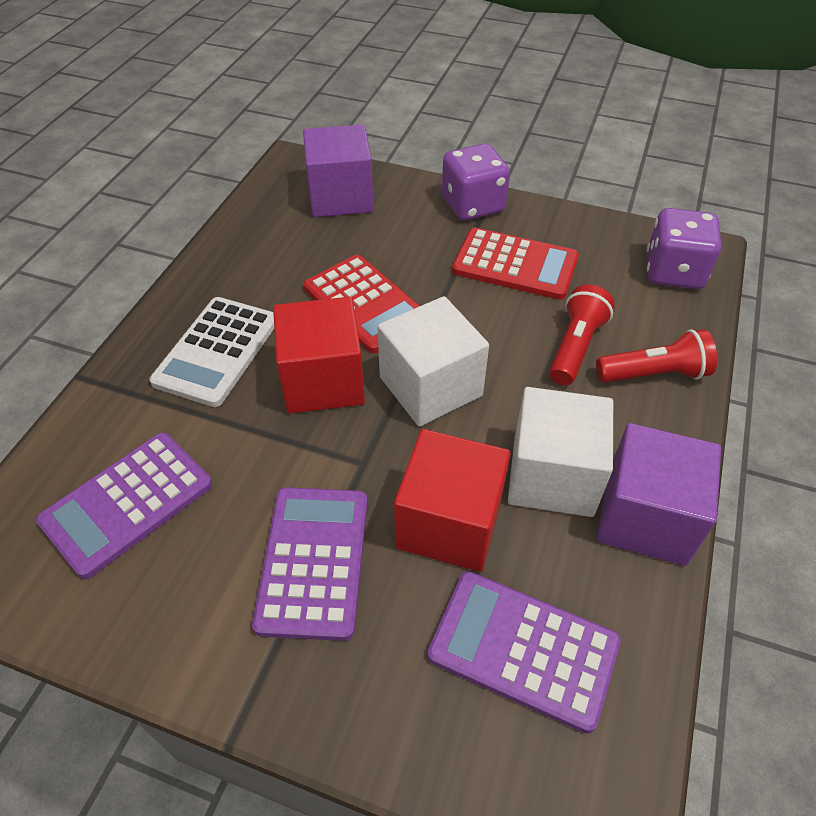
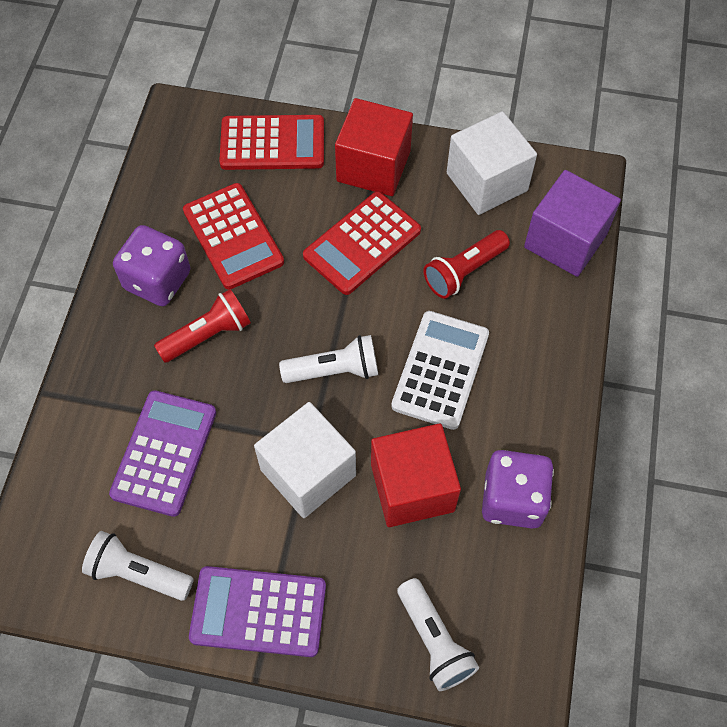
purple calculator: [36,433,213,579] [252,487,367,641] [427,571,621,734] = 3 -> [109,390,216,517] [189,566,326,657] = 2
purple cube: [303,124,374,217] [597,423,721,566] = 2 -> [524,170,621,277] = 1
red calculator: [304,255,420,354] [452,228,579,300] = 2 -> [183,183,284,289] [219,115,324,170] [303,191,421,295] = 3
white flashlight: none = 0 -> [82,531,194,601] [279,335,378,383] [397,578,479,691] = 3

